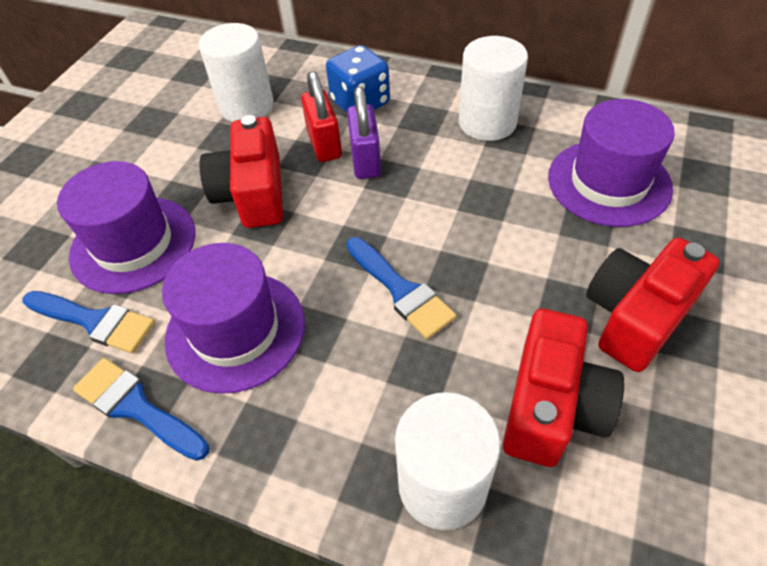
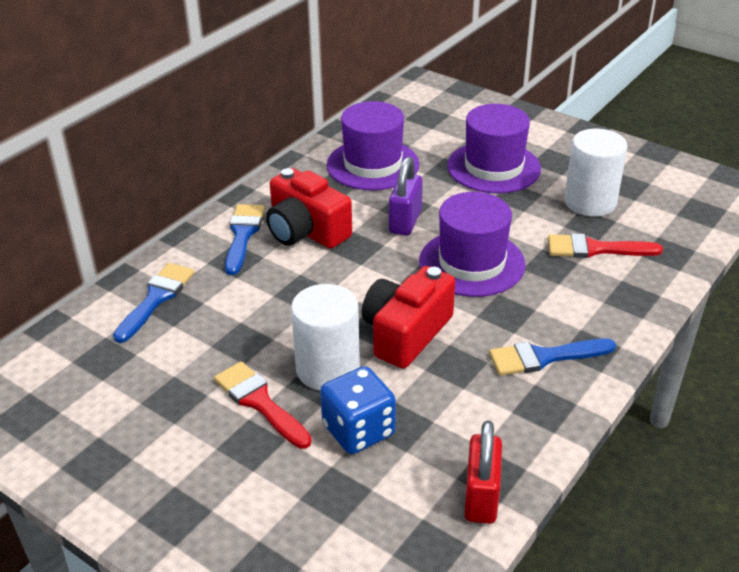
red brush: none = 0 -> [214,361,312,449] [548,233,663,258] = 2
red camera: [199,115,283,228] [503,309,624,467] [586,238,720,372] = 3 -> [266,168,352,249] [362,266,455,369] = 2
white cylinder: [199,23,274,122] [395,392,501,530] [459,36,528,141] = 3 -> [291,284,360,391] [564,129,628,217] = 2

